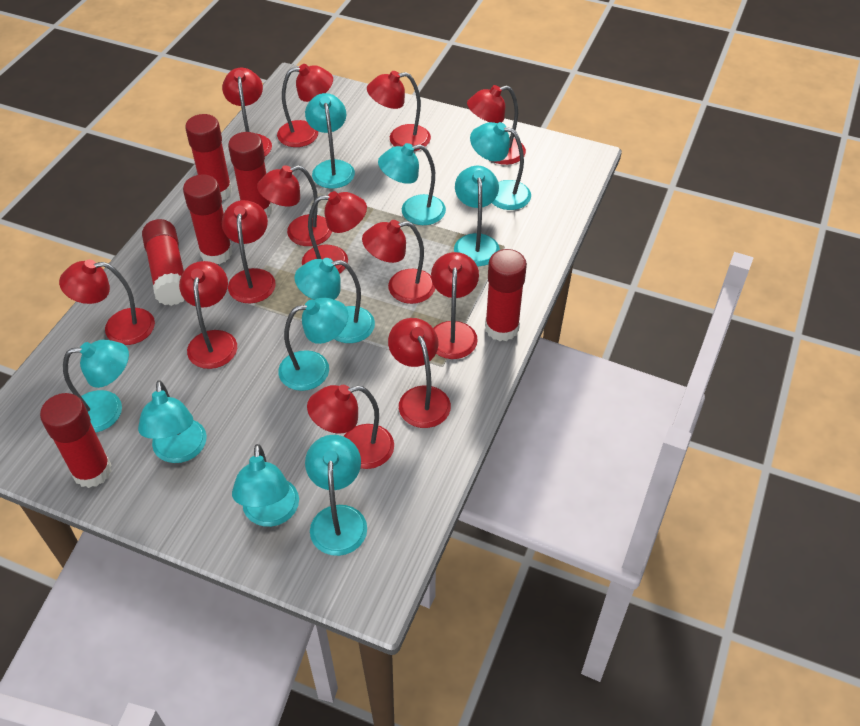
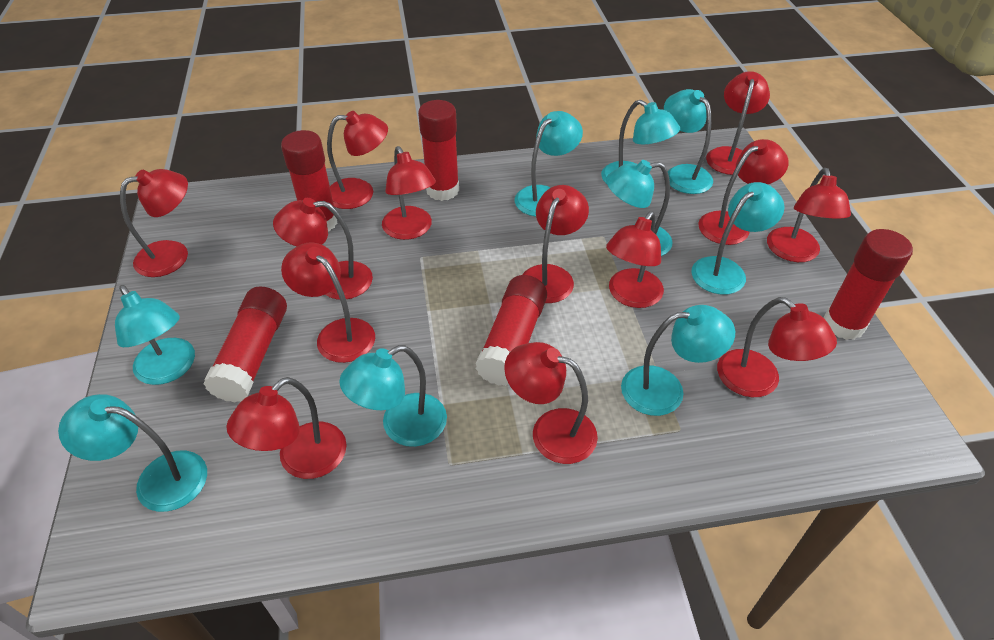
red glue stick: [40,393,112,488] [142,219,184,306] [183,174,232,264] [185,114,232,201] [228,132,273,217] [485,249,527,341] = 6 -> [204,286,287,403] [281,130,338,232] [418,100,459,201] [475,275,547,386] [824,229,913,340] = 5
turquoise lamp: [63,340,129,433] [138,380,207,463] [232,444,299,527] [278,297,348,391] [294,258,375,343] [305,93,355,189] [305,435,367,556] [378,143,446,225] [454,165,500,266] [470,122,531,210] = 10 -> [58,394,207,512] [115,285,195,385] [339,345,447,447] [515,111,583,216] [601,100,680,184] [606,160,672,256] [621,305,735,416] [664,89,713,194] [691,182,784,295] = 9

